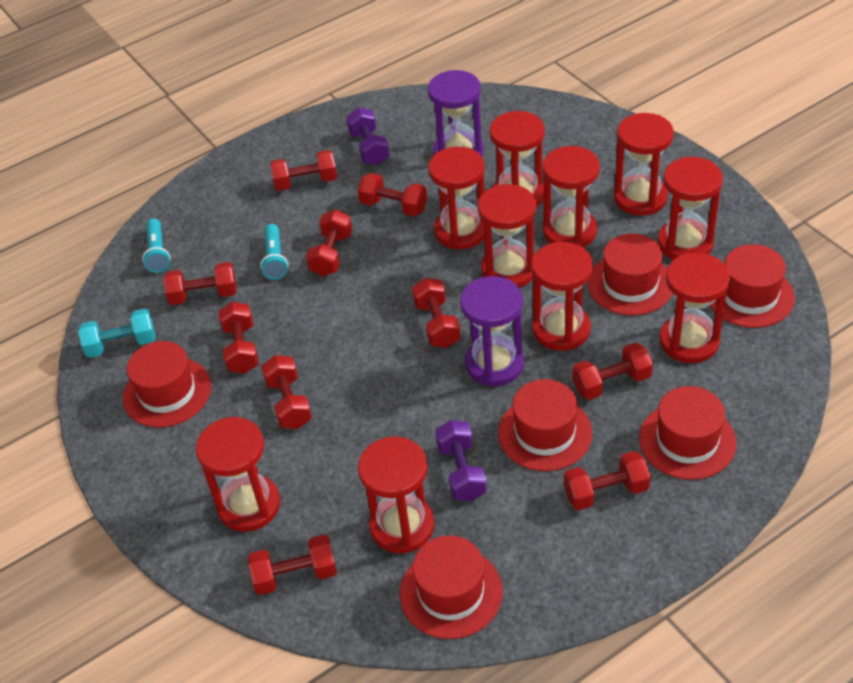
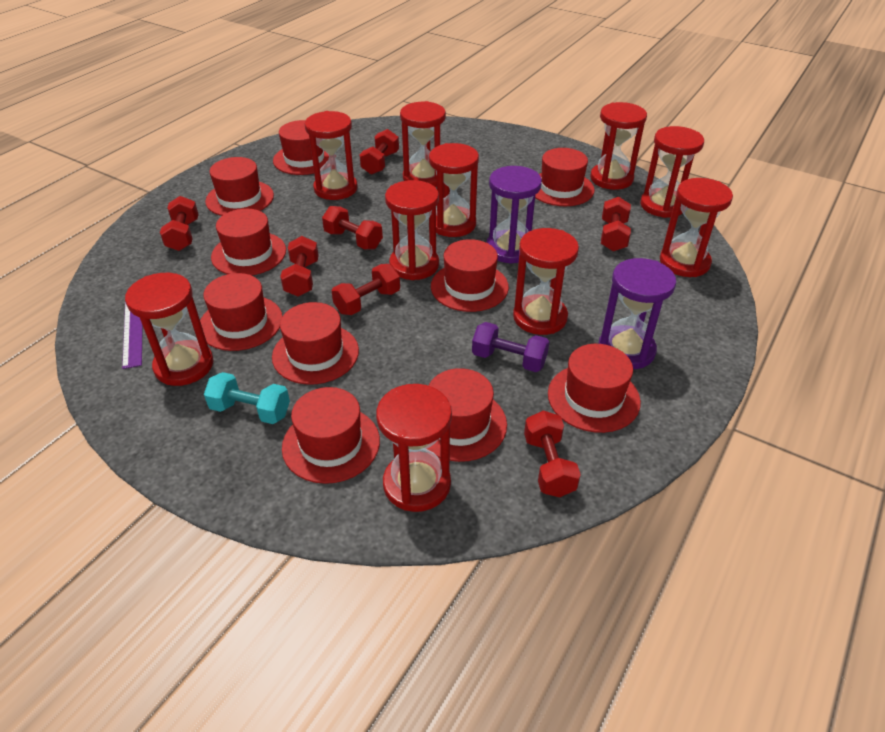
purple dumbbell: [346,108,390,165] [435,420,487,501] = 2 -> [472,322,549,372] = 1
purple ruler: none = 0 -> [122,302,143,369] = 1
red dumbbell: [163,262,237,305] [218,302,259,374] [248,535,337,595] [261,355,312,429] [270,150,337,191] [306,210,352,277] [358,173,427,217] [412,278,461,348] [564,451,651,510] [572,343,653,400] = 10 -> [160,196,199,251] [280,236,319,297] [322,206,383,249] [332,264,400,315] [360,129,399,175] [524,410,581,497] [601,197,631,251] = 7
red hat: [123,341,211,428] [400,536,503,639] [498,379,592,471] [588,234,673,316] [639,386,737,480] [709,244,795,328] = 6 -> [200,273,282,351] [205,157,274,216] [211,209,286,275] [272,302,359,385] [273,120,336,175] [282,387,380,484] [427,368,507,462] [431,239,509,312] [535,148,595,206] [548,344,641,433] = 10
turquoise flashlight: [142,218,171,273] [260,224,289,280] = 2 -> none = 0

